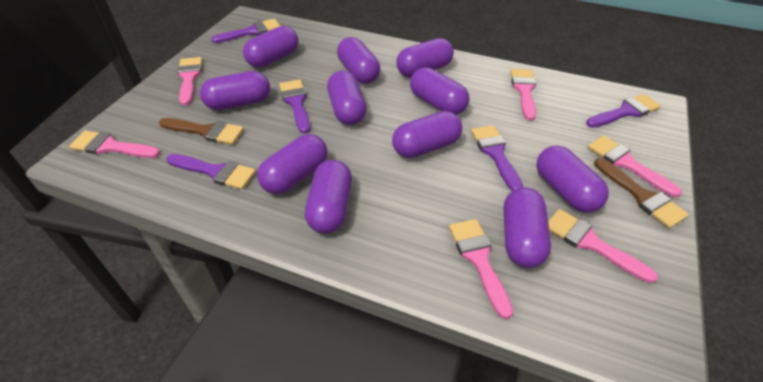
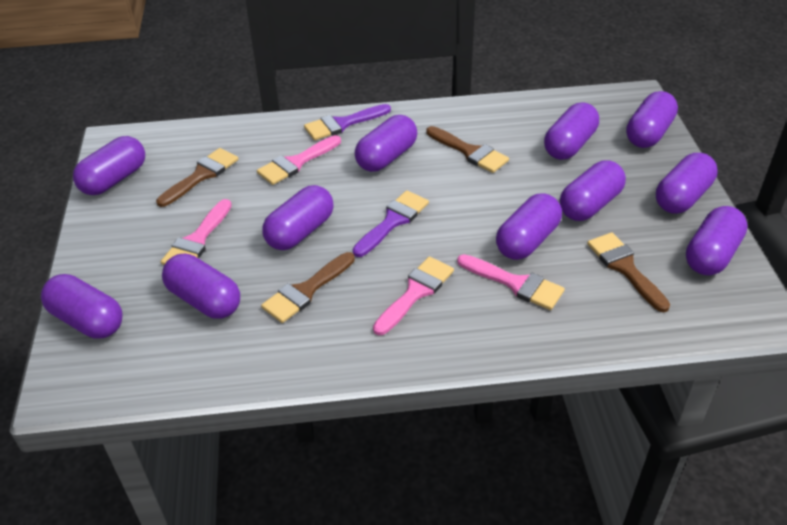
brown brush: [159,118,244,145] [594,158,689,228] = 2 -> [156,148,238,207] [261,252,355,323] [426,126,509,173] [587,232,670,312] = 4
pink brush: [69,131,160,158] [177,57,202,106] [449,219,513,319] [510,69,536,121] [548,209,658,283] [588,135,682,198] = 6 -> [161,199,232,265] [257,135,341,185] [373,257,454,335] [457,254,565,310] = 4
purple brush: [166,154,256,189] [211,19,280,43] [279,80,310,134] [471,125,523,191] [586,94,661,128] = 5 -> [304,104,391,140] [353,190,429,257] = 2

